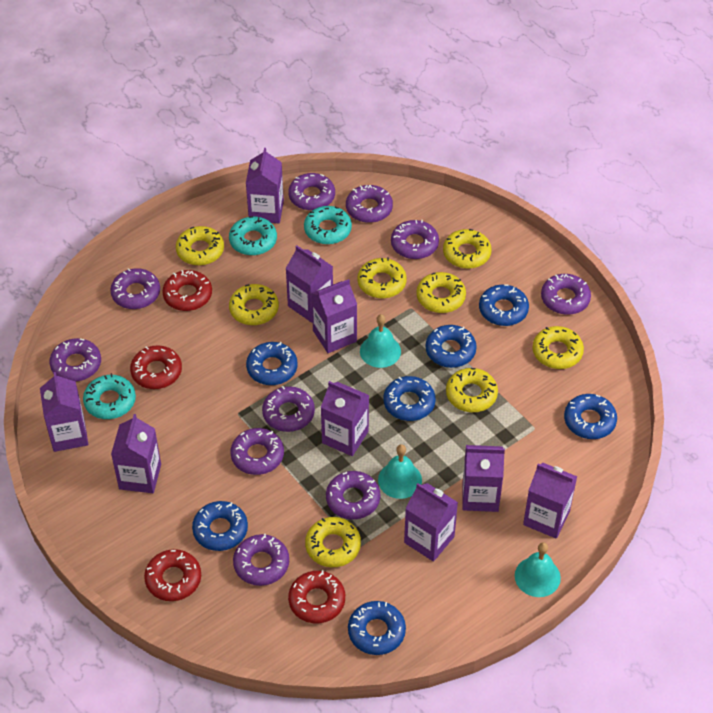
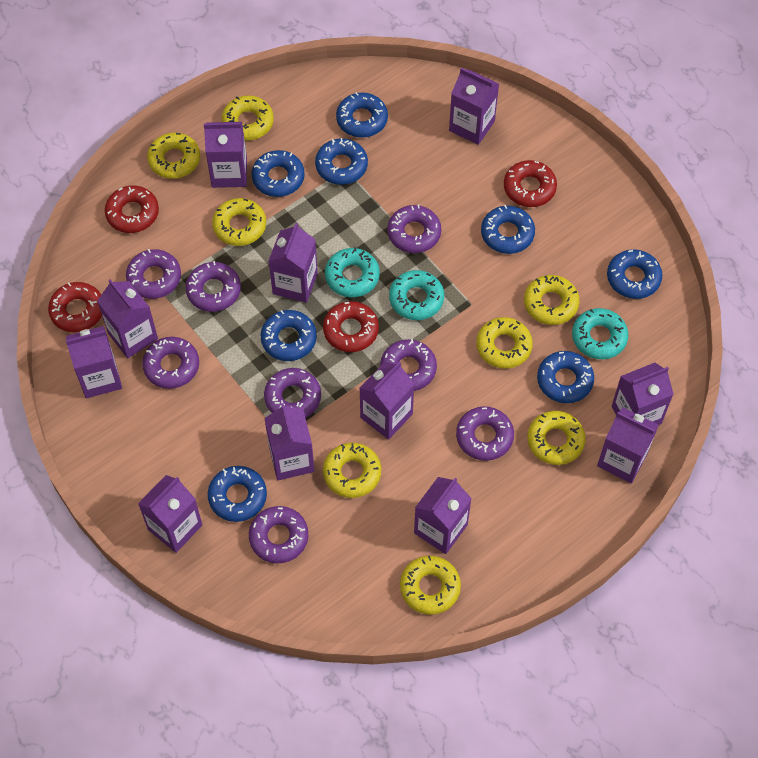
blue donut: [192,501,248,551] [246,342,298,385] [348,601,406,655] [383,376,436,421] [426,325,477,368] [479,284,529,326] [564,394,617,439] = 7 -> [208,466,267,522] [251,150,305,197] [261,310,317,361] [315,138,368,185] [336,92,388,138] [481,205,535,254] [537,351,594,403] [607,249,662,299] = 8
purple carton: [40,372,88,452] [111,414,161,493] [246,148,284,223] [285,246,333,323] [311,279,357,353] [321,381,369,456] [404,483,458,562] [462,445,505,512] [523,463,577,539] = 9 -> [66,326,122,398] [97,279,158,358] [138,475,202,553] [204,122,247,188] [264,403,315,480] [269,223,318,303] [359,362,415,440] [414,477,472,554] [449,68,499,145] [597,407,659,483] [612,363,674,425] = 11
purple donut: [49,338,101,382] [110,268,160,309] [230,428,284,475] [233,534,289,586] [262,386,315,432] [288,173,335,210] [326,471,380,520] [346,185,393,223] [391,220,439,259] [541,274,591,315] = 10 -> [126,249,181,299] [142,337,199,389] [186,261,241,312] [249,506,308,563] [264,368,321,418] [380,339,437,391] [387,204,441,253] [456,406,514,461] = 8
turquoise bell: [360,314,401,368] [378,444,422,499] [515,542,561,597] = 3 -> none = 0

